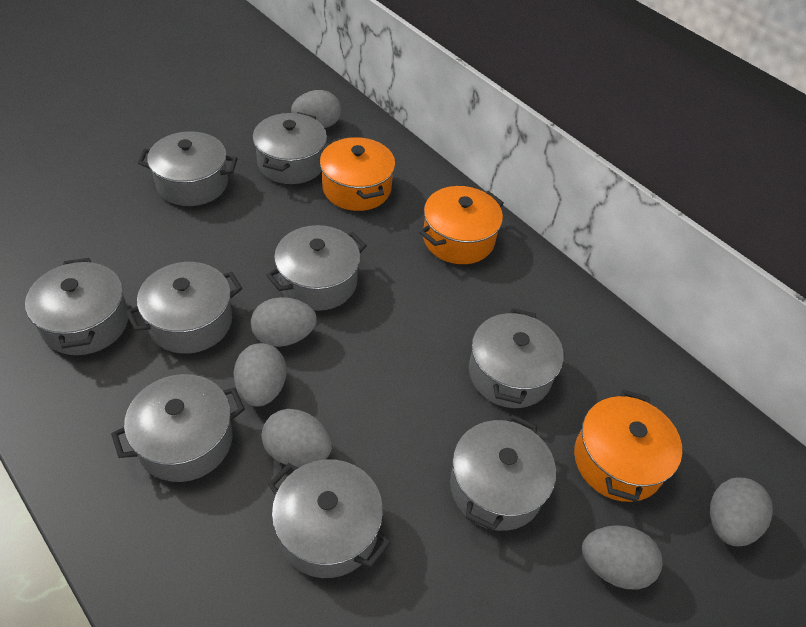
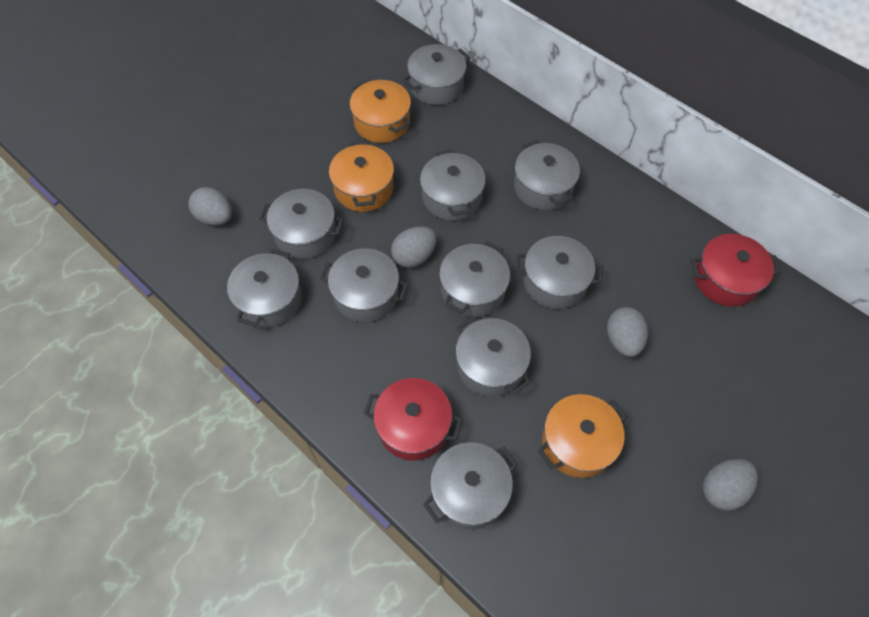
grey egg: [233,343,287,407] [251,297,317,347] [261,409,332,467] [291,90,341,128] [582,525,662,589] [710,477,773,547] = 6 -> [188,187,232,225] [391,226,437,268] [607,307,648,357] [703,459,758,511] = 4
grey pot: [25,258,128,355] [111,374,245,482] [126,262,242,354] [138,131,238,206] [253,112,327,184] [266,225,367,311] [268,459,391,578] [450,415,556,531] [469,308,564,408] = 9 -> [227,249,302,327] [259,189,344,259] [320,249,408,322] [403,44,470,105] [420,150,486,221] [423,442,518,530] [439,241,510,317] [455,316,531,397] [514,140,580,210] [515,236,603,309] = 10
red pot: none = 0 -> [364,378,463,460] [691,234,781,307] = 2

